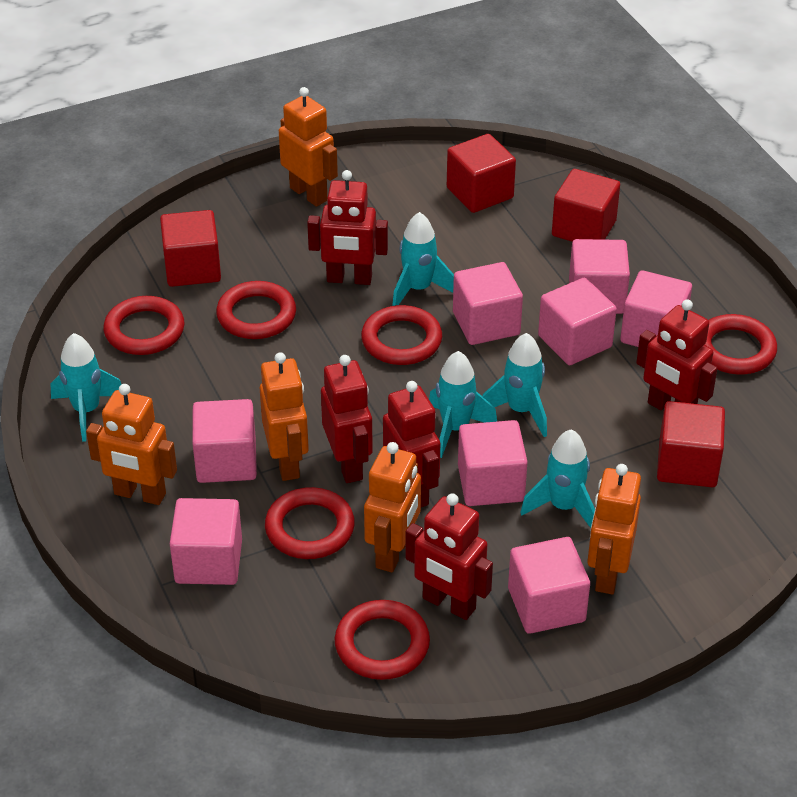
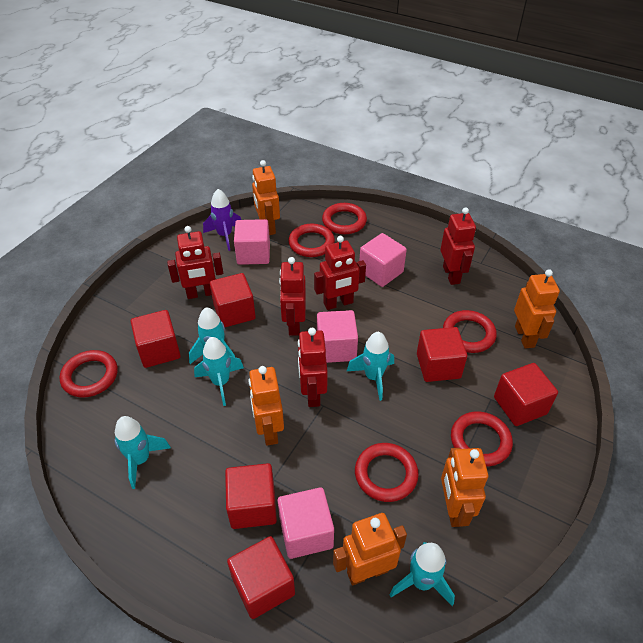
pink cube: [170,498,242,585] [192,399,257,483] [453,262,523,345] [458,420,528,506] [508,537,590,634] [538,278,617,365] [569,239,630,314] [620,270,692,347] = 8 -> [234,219,270,265] [278,487,334,559] [317,310,358,363] [359,233,407,287] = 4
purple rocket: none = 0 -> [203,189,241,251] = 1
red cube: [160,210,221,287] [447,134,516,213] [552,169,620,242] [657,401,725,487] = 4 -> [131,310,181,368] [210,273,256,327] [225,463,277,529] [227,536,295,619] [417,327,467,382] [494,363,558,426] = 6

